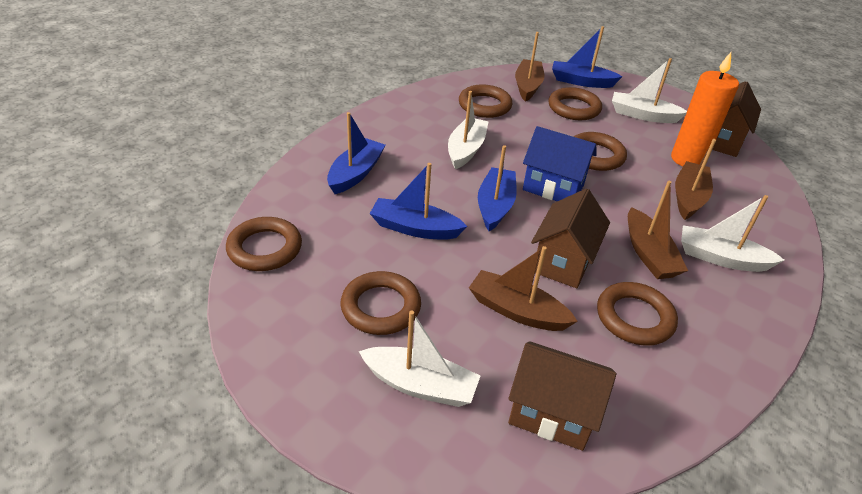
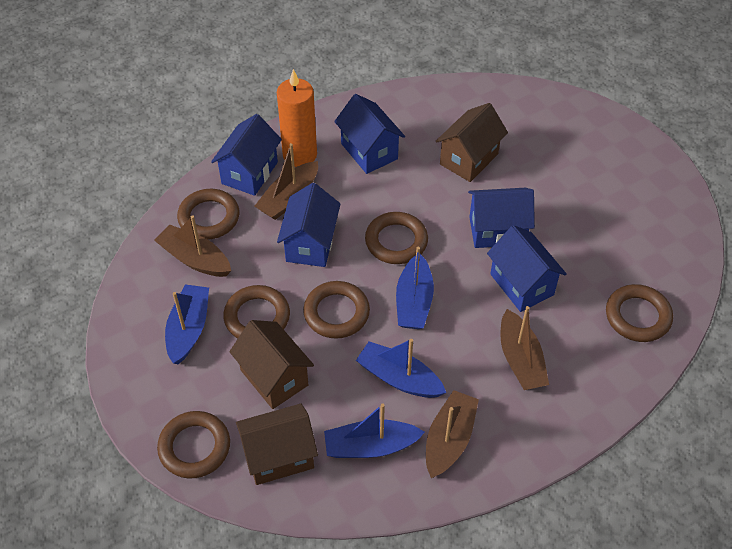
blue house: [523,126,597,201] = 1 -> [211,114,282,196] [277,183,340,267] [334,94,405,174] [468,188,535,248] [487,225,567,312] = 5
white boat: [359,311,480,407] [448,91,488,169] [612,58,687,123] [681,195,784,272] = 4 -> none = 0

